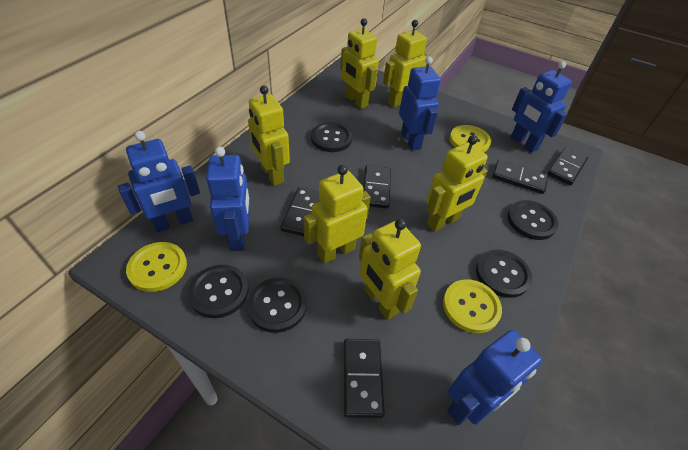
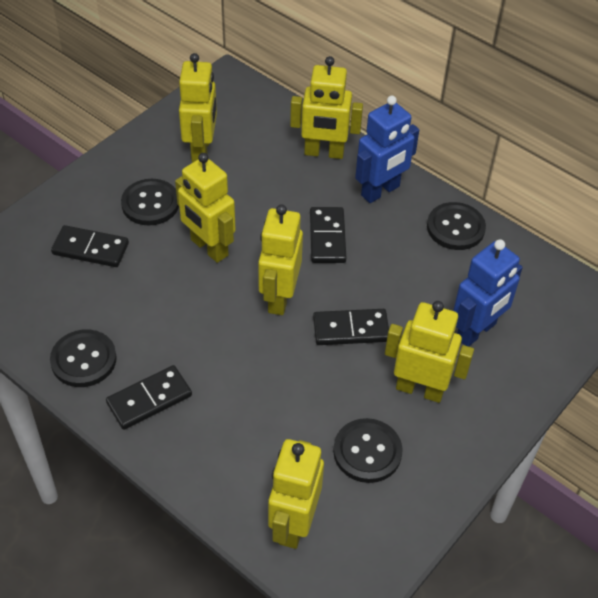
black button: [188,265,248,318] [247,277,307,333] [311,122,352,152] [476,249,532,298] [507,200,558,240] = 5 -> [50,329,117,387] [121,179,179,225] [333,418,403,483] [427,202,486,250] = 4
black domino: [280,187,320,236] [344,339,385,418] [363,165,391,209] [492,160,548,194] [548,147,588,185] = 5 -> [51,225,129,267] [106,365,192,430] [310,207,346,263] [313,309,389,345] = 4
blue robot: [118,131,200,232] [206,147,250,251] [399,56,441,150] [447,330,542,425] [511,61,572,153] = 5 -> [355,96,419,203] [453,239,523,347] = 2
yellow button: [126,242,187,292] [443,279,502,333] [450,125,491,152] = 3 -> none = 0

